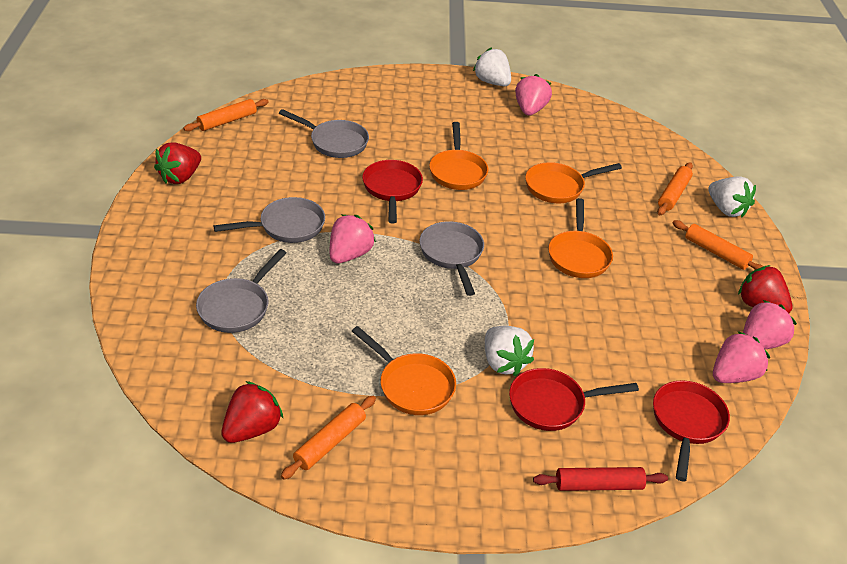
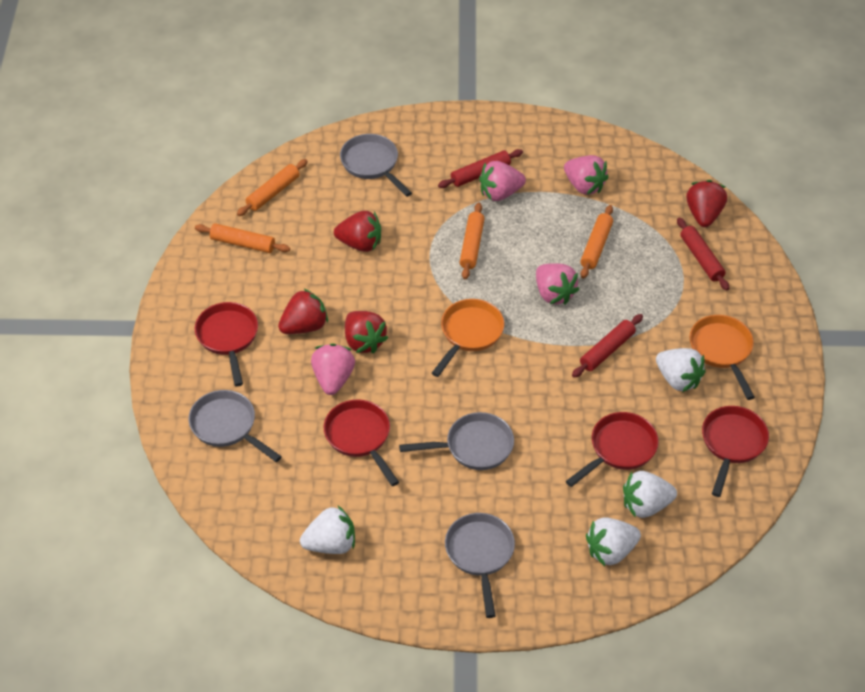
orange pan: [352,326,456,415] [429,122,488,190] [525,162,622,203] [548,198,613,278] = 4 -> [432,299,504,377] [690,315,755,400] = 2
red pan: [362,160,423,224] [509,368,639,431] [653,380,730,481] = 3 -> [195,302,258,387] [324,399,399,486] [566,412,659,487] [702,406,769,497] = 4
red rolling pin: [533,467,668,491] = 1 -> [438,149,523,188] [572,314,643,378] [677,217,729,291] = 3
red strawberry: [154,142,201,184] [221,381,283,443] [738,265,792,313] = 3 -> [278,288,328,334] [334,211,381,252] [345,311,388,354] [686,180,727,227] = 4
white strawberry: [473,47,511,86] [485,326,534,377] [708,176,756,217] = 3 -> [300,506,355,554] [586,517,641,566] [623,471,677,518] [656,348,706,392] = 4

